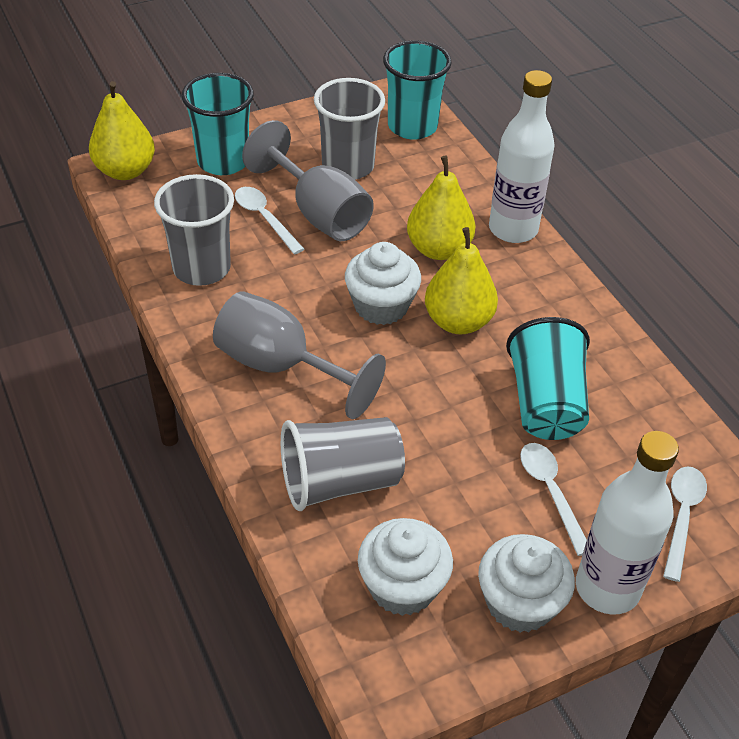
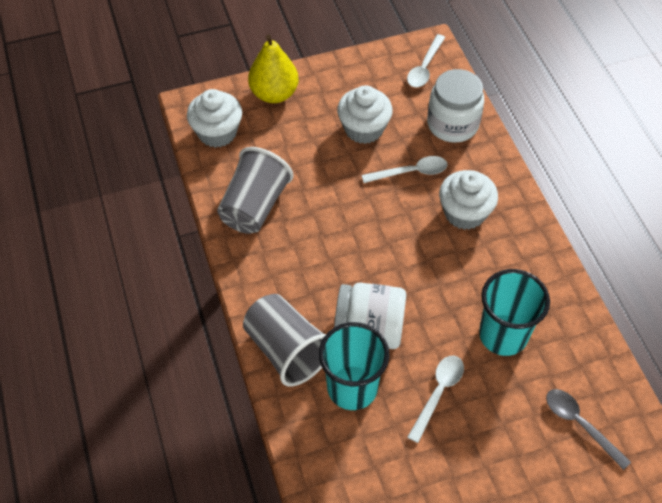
grey cup: [154,174,234,286] [281,417,405,511] [314,78,385,180] = 3 -> [217,147,293,234] [243,294,326,387] = 2
grey goblet: [213,291,386,419] [242,120,374,241] = 2 -> none = 0
grey spoon: none = 0 -> [546,389,631,470] = 1
turquoise cup: [182,73,254,175] [383,40,452,140] [506,317,590,440] = 3 -> [319,322,390,410] [479,269,550,356] = 2
white bottle: [489,70,555,243] [576,431,679,615] = 2 -> none = 0
white jar: none = 0 -> [334,283,406,349] [427,69,484,143] = 2
yellow pear: [89,81,155,180] [407,156,476,260] [425,227,498,334] = 3 -> [248,34,299,103] = 1

